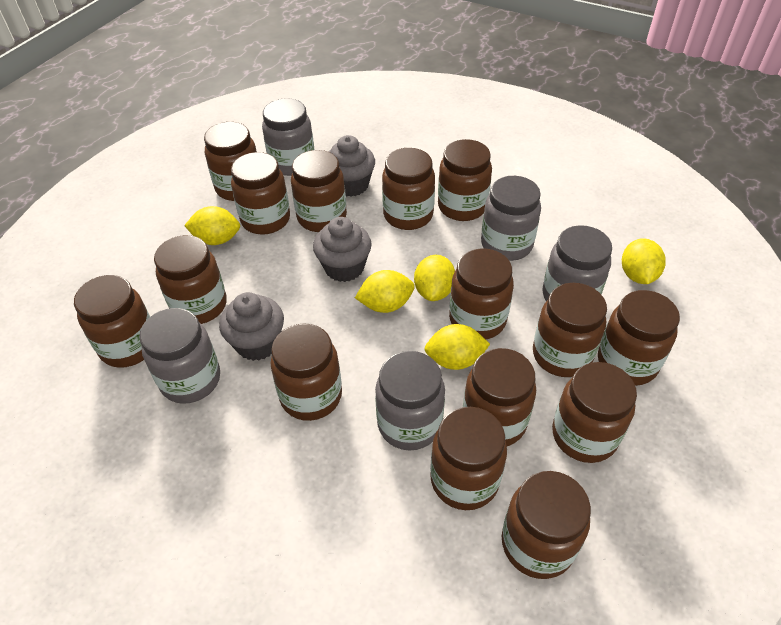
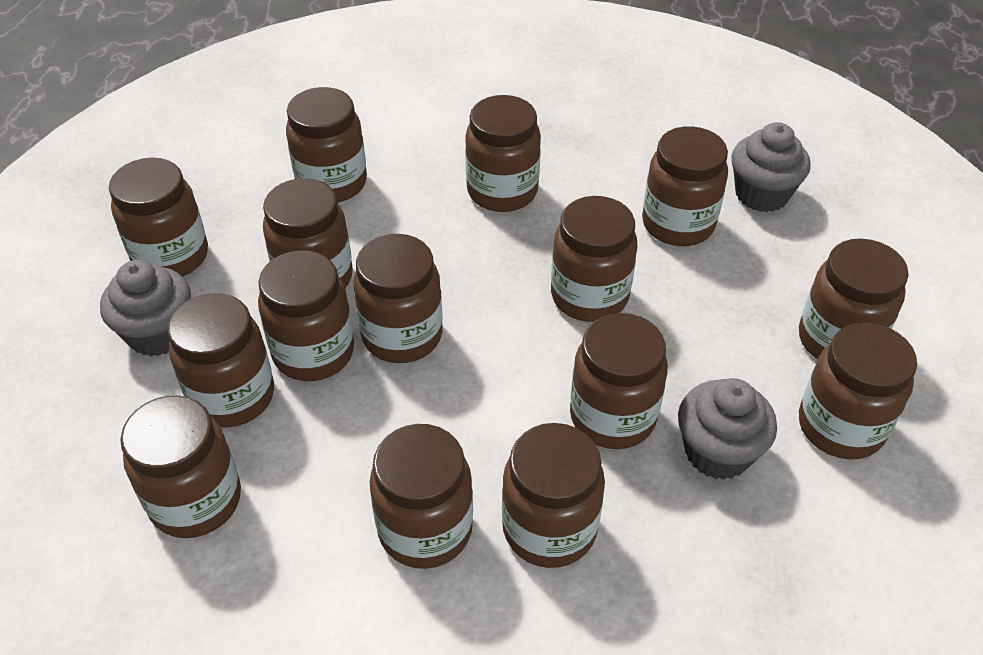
grey jar: [139,308,220,404] [262,98,314,176] [375,351,445,450] [481,176,541,261] [543,225,612,301] = 5 -> none = 0
yellow lemon: [184,206,240,245] [355,270,415,313] [414,255,455,301] [424,324,490,370] [622,238,666,284] = 5 -> none = 0

